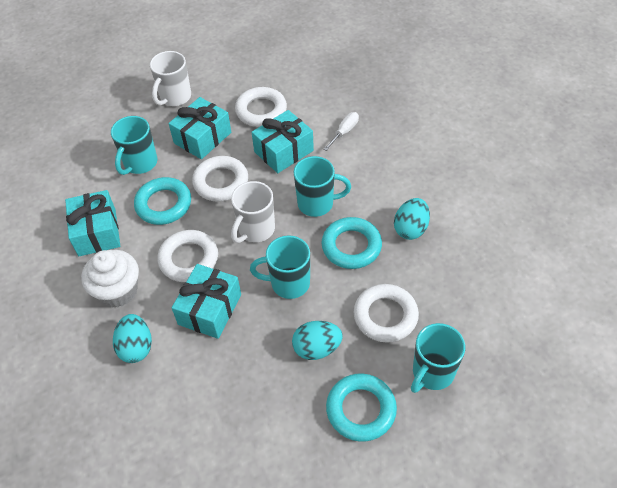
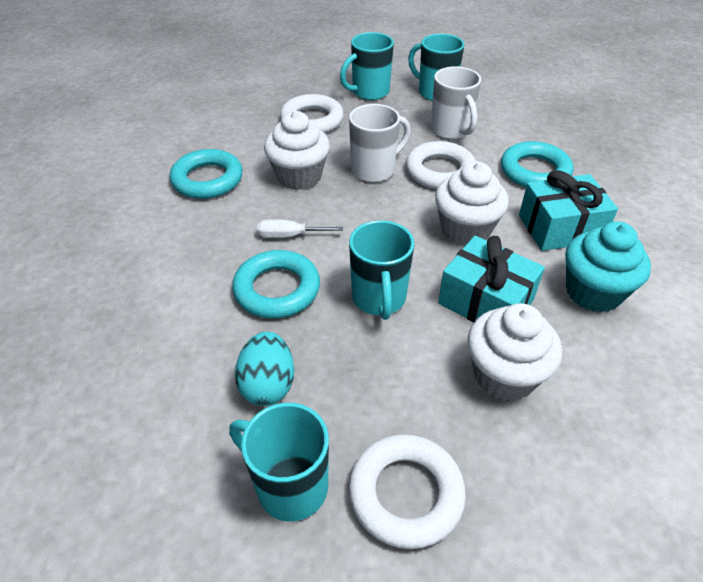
turquoise cupcake: none = 0 -> [565,221,651,313] = 1
turquoise egg: [113,314,152,363] [292,321,343,360] [394,198,430,240] = 3 -> [235,332,294,406] = 1
turquoise gift: [65,190,120,256] [169,97,231,159] [172,264,241,339] [251,110,314,173] = 4 -> [438,236,545,322] [519,170,618,251] = 2
white cupcake: [81,250,139,307] = 1 -> [264,111,330,190] [435,161,509,245] [468,303,562,401] = 3
white ring: [158,230,218,282] [192,156,248,201] [235,87,287,127] [354,284,419,343] = 4 -> [280,94,344,133] [349,434,466,549] [406,141,476,189] = 3

